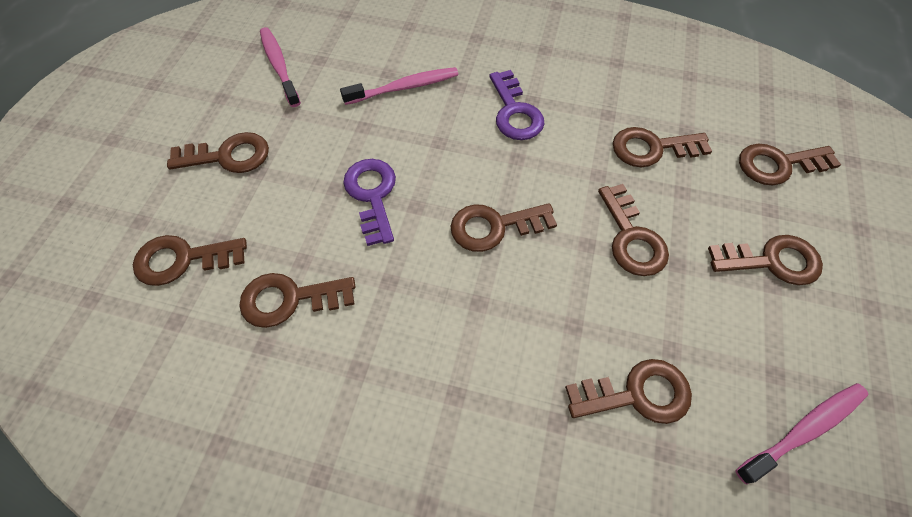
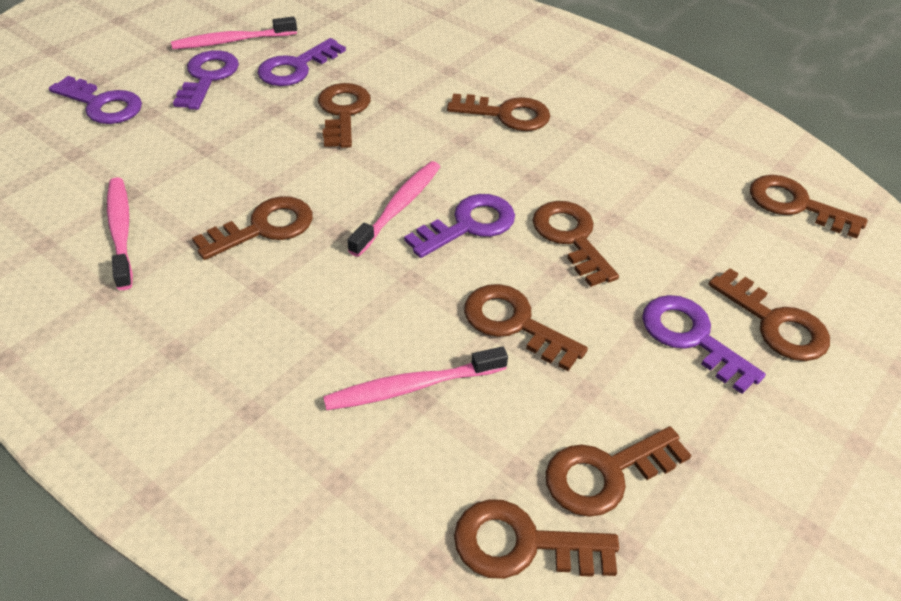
pink toothbrush: [260,27,301,107] [340,67,458,105] [735,383,869,485] = 3 -> [107,177,133,290] [171,17,297,49] [323,346,508,410] [348,161,440,257] = 4
purple key: [343,159,396,246] [489,70,544,140] = 2 -> [49,76,142,124] [173,50,239,110] [258,38,346,86] [404,194,515,258] [642,295,766,394] = 5

